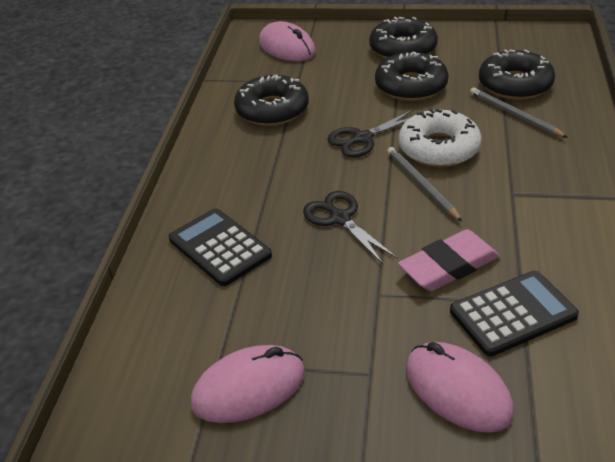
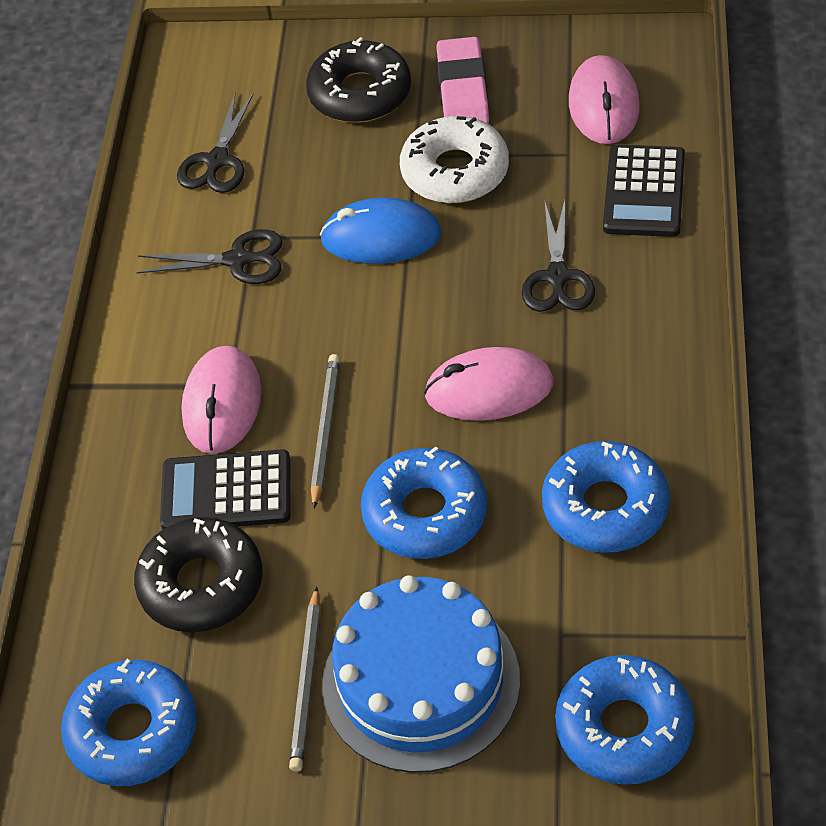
black donut: [234,75,309,126] [369,17,438,59] [375,52,449,101] [479,49,555,100] = 4 -> [134,517,262,632] [306,37,411,123] = 2
black scissors: [303,191,397,264] [328,110,413,157] = 2 -> [137,229,283,284] [177,92,254,193] [522,200,595,312] = 3
blue cake: none = 0 -> [322,575,520,773] = 1
blue donut: none = 0 -> [61,659,197,786] [361,446,487,559] [542,441,670,553] [555,655,695,785] = 4
blue mouse: none = 0 -> [320,198,442,264] = 1

